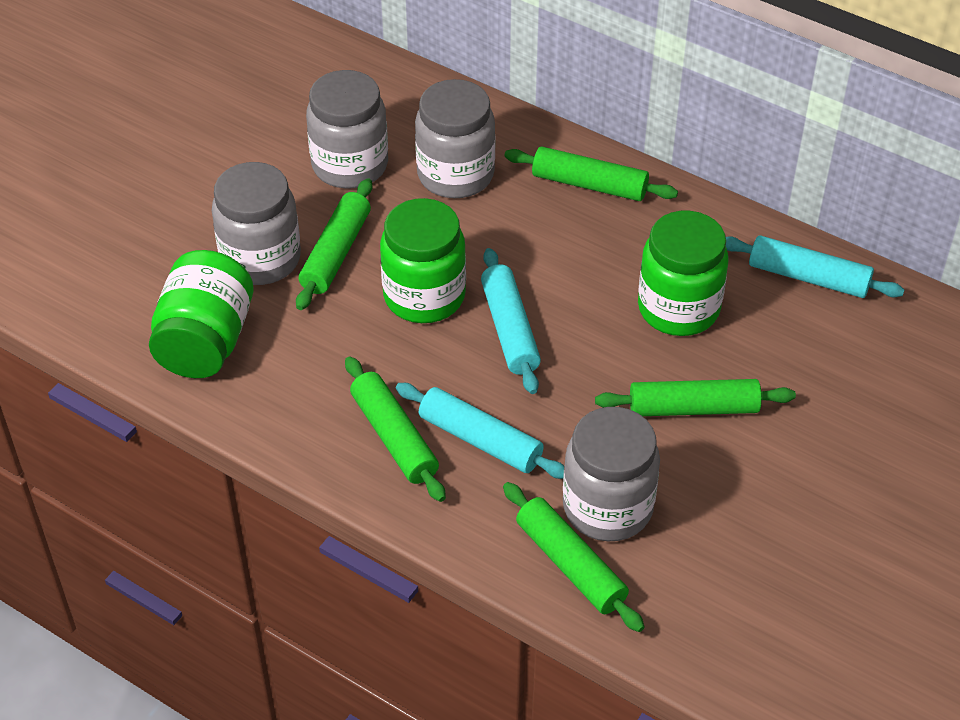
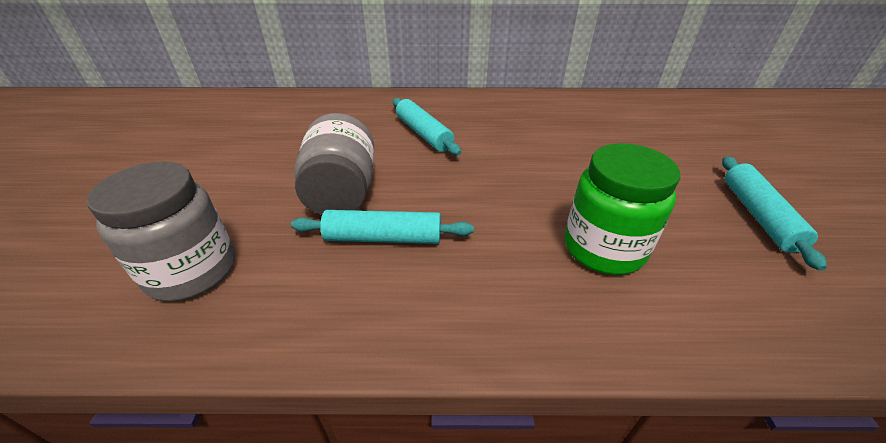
green jar: [149,250,253,378] [380,198,466,323] [638,211,729,336] = 3 -> [565,143,680,275] = 1
green rolling pin: [296,178,372,310] [345,356,446,502] [503,482,644,632] [504,147,678,201] [595,379,796,416] = 5 -> none = 0
grey jar: [212,162,301,285] [306,70,388,189] [415,79,495,198] [563,407,660,541] = 4 -> [87,162,235,302] [294,113,374,215] = 2

